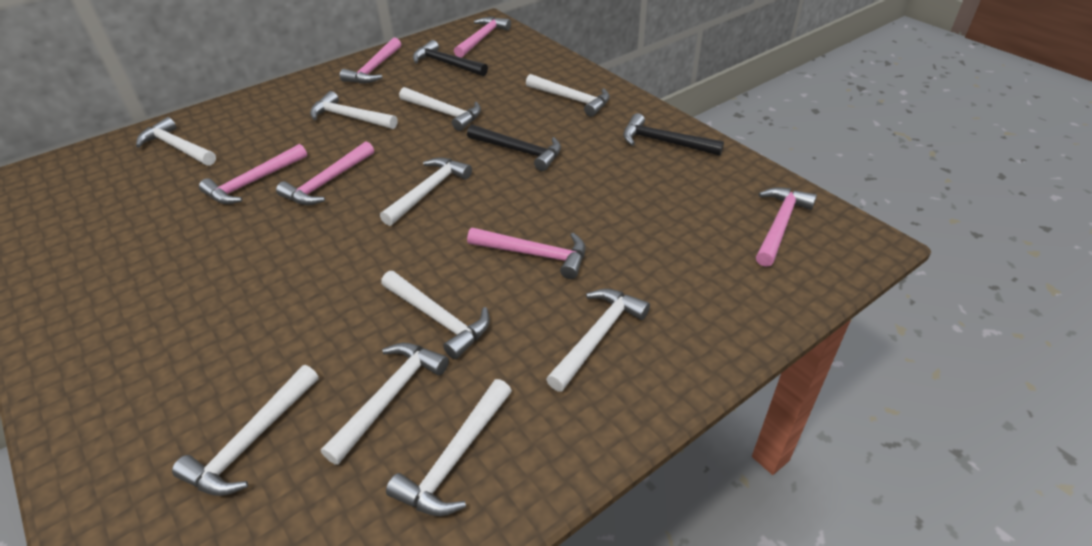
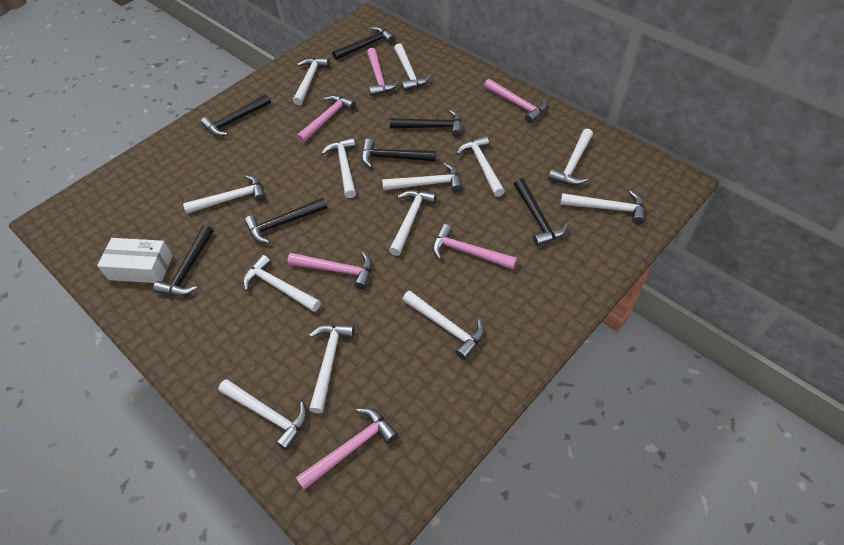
black hammer: [413,40,488,76] [467,124,561,171] [623,113,724,156] = 3 -> [153,225,213,296] [201,94,271,136] [244,198,327,243] [332,26,395,60] [362,139,436,168] [390,110,462,137] [514,178,568,246] = 7
white box: none = 0 -> [97,238,173,283] = 1
white hammer: [136,117,216,166] [172,365,319,496] [310,91,398,129] [321,343,449,465] [380,157,472,226] [381,271,490,359] [386,379,512,516] [399,87,481,131] [526,74,610,117] [546,289,650,392] = 10 -> [183,175,266,214] [218,379,307,450] [243,255,321,312] [293,57,330,105] [309,324,355,414] [321,137,356,198] [382,163,462,193] [389,190,437,256] [394,43,431,91] [402,291,484,360] [457,136,505,197] [548,129,593,185] [560,191,645,224] = 13

